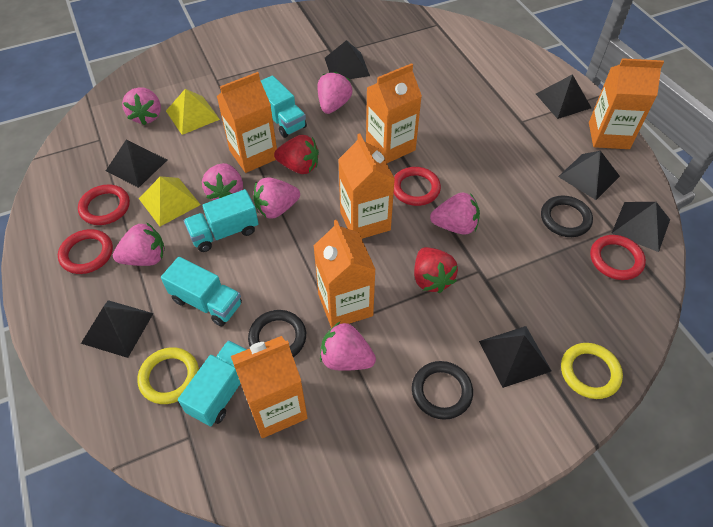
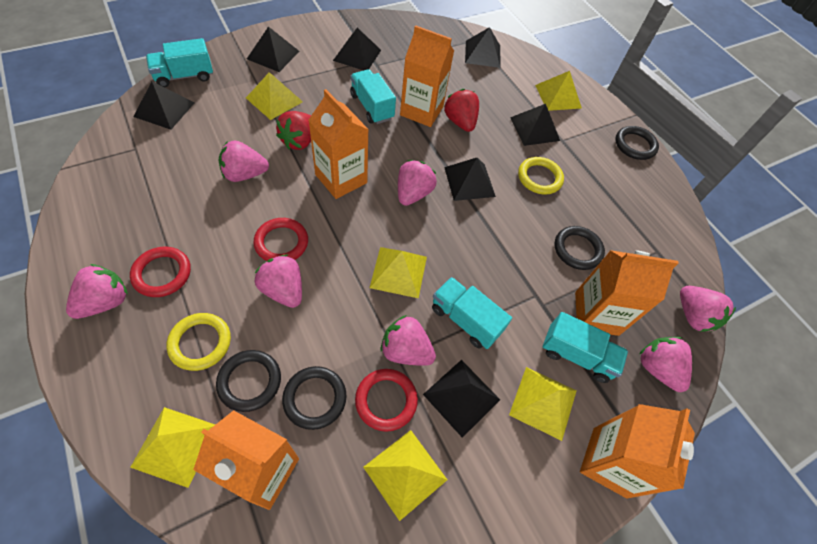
black ring: [248,310,306,357] [412,361,473,420] [541,196,593,237] = 3 -> [216,350,281,412] [282,366,347,430] [554,226,605,270] [615,126,659,160] = 4
orange carton: [217,72,277,173] [231,336,308,438] [314,220,376,328] [338,133,395,239] [366,63,422,163] [589,58,664,149] = 6 -> [193,410,299,510] [309,89,369,199] [400,25,454,127] [575,250,679,336] [580,404,695,498] = 5
red ring: [58,229,113,274] [78,184,130,225] [394,167,441,206] [590,235,646,280] = 4 -> [130,247,191,297] [253,218,308,261] [355,369,418,432] = 3
yellow pyramid: [139,176,201,226] [166,89,220,135] = 2 -> [130,407,215,488] [246,72,303,120] [363,430,447,521] [370,247,427,298] [509,367,576,441] [535,71,582,111] = 6

